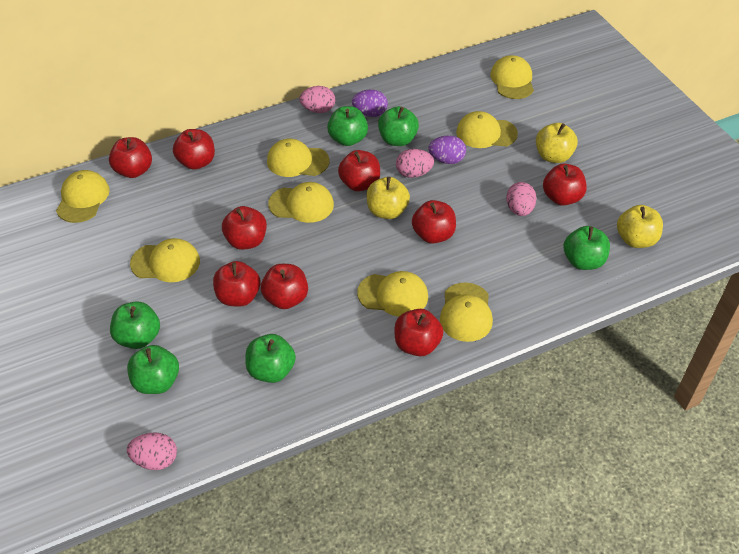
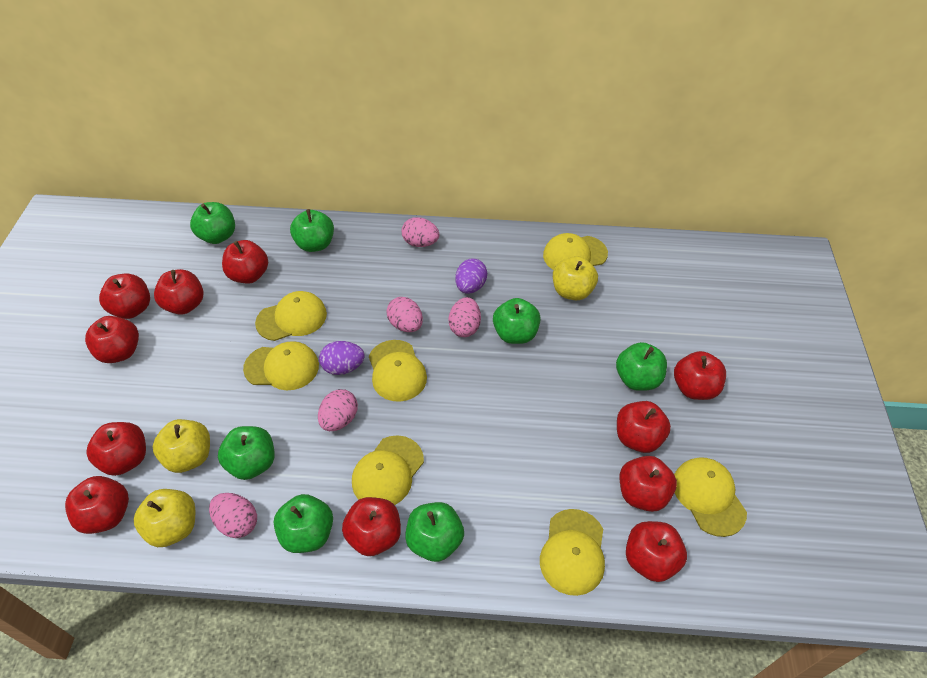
green apple: [110,302,160,349] [127,345,179,394] [245,334,296,383] [327,106,368,146] [378,106,419,146] [563,226,610,270] = 6 -> [190,202,235,244] [218,426,275,480] [274,494,333,553] [290,209,334,252] [405,502,464,562] [493,298,541,344] [616,342,667,391] = 7
pink egg: [127,432,177,470] [299,86,335,113] [396,149,434,178] [506,182,537,216] = 4 -> [209,493,257,538] [318,389,358,431] [386,297,423,332] [402,217,439,247] [448,297,481,337] = 5
red apple: [109,137,152,178] [173,129,215,170] [213,261,260,307] [222,206,267,250] [261,264,308,309] [338,150,380,192] [395,309,443,356] [412,200,456,244] [543,164,587,206] = 9 -> [65,476,129,534] [85,316,139,363] [86,422,146,476] [99,273,150,319] [154,269,204,314] [222,240,268,284] [342,497,401,556] [617,401,671,453] [620,456,677,512] [626,521,687,582] [674,351,726,400] = 11
yellow cap: [56,170,110,223] [130,238,200,282] [267,139,329,177] [268,182,334,223] [357,271,428,317] [440,282,493,342] [456,111,518,148] [490,55,534,99] = 8 -> [243,341,319,390] [255,291,327,341] [352,435,424,505] [369,340,427,402] [540,509,605,596] [543,233,608,270] [674,457,747,537] = 7

